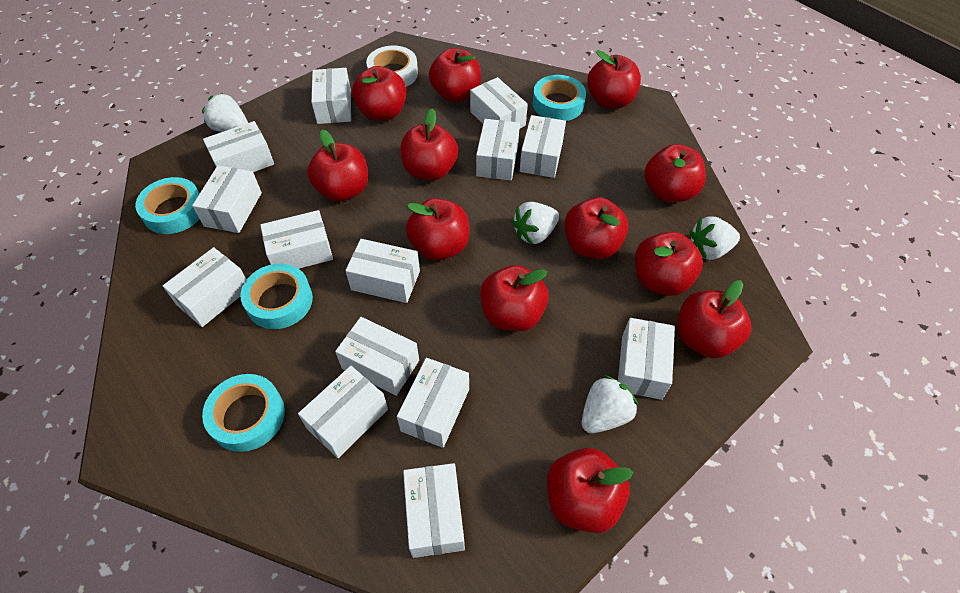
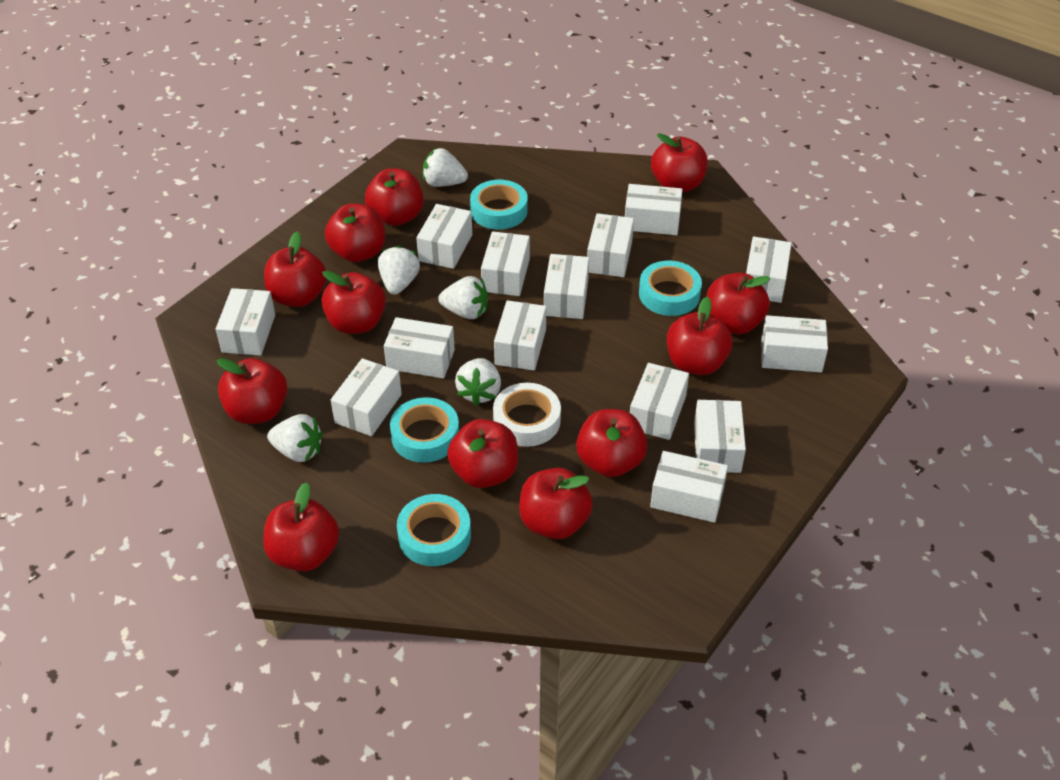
white strawberry: [202,93,248,132] [512,202,559,245] [582,375,638,433] [690,216,740,260] = 4 -> [267,414,323,462] [378,245,420,295] [423,148,468,187] [438,276,488,319] [455,358,501,406] = 5

